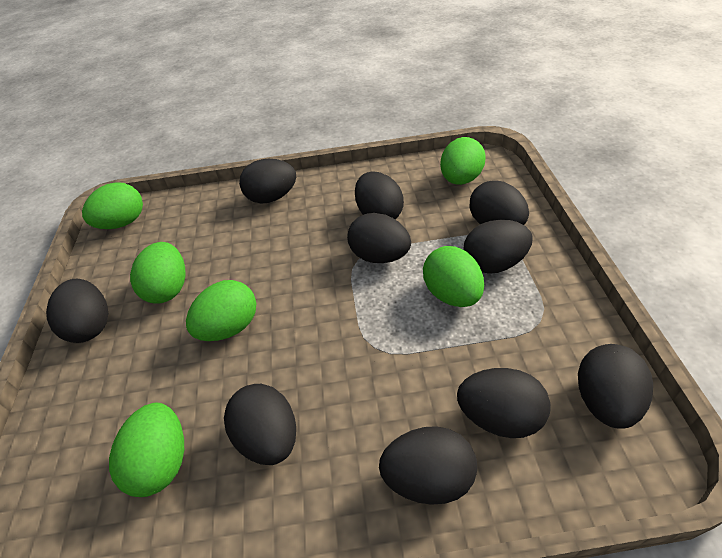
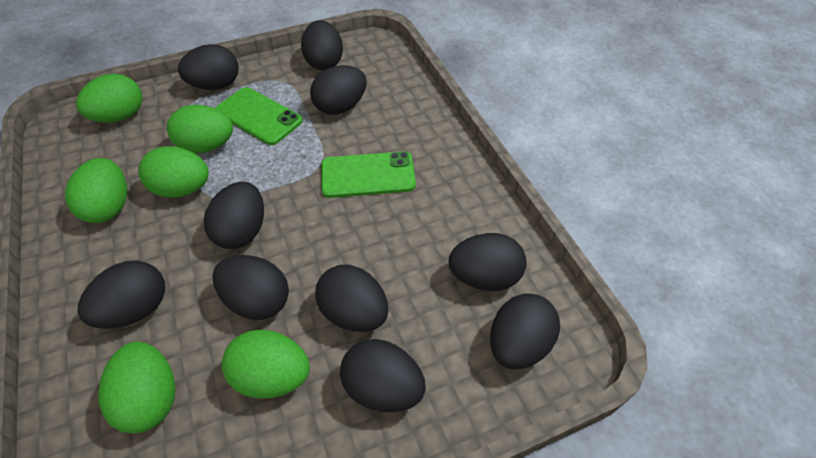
green phone: none = 0 -> [215,87,303,145] [321,152,416,198] = 2

